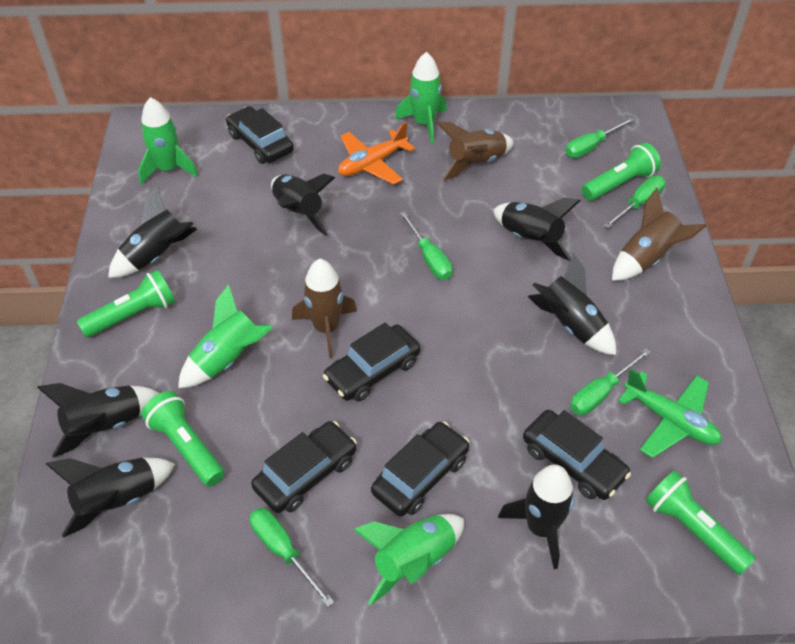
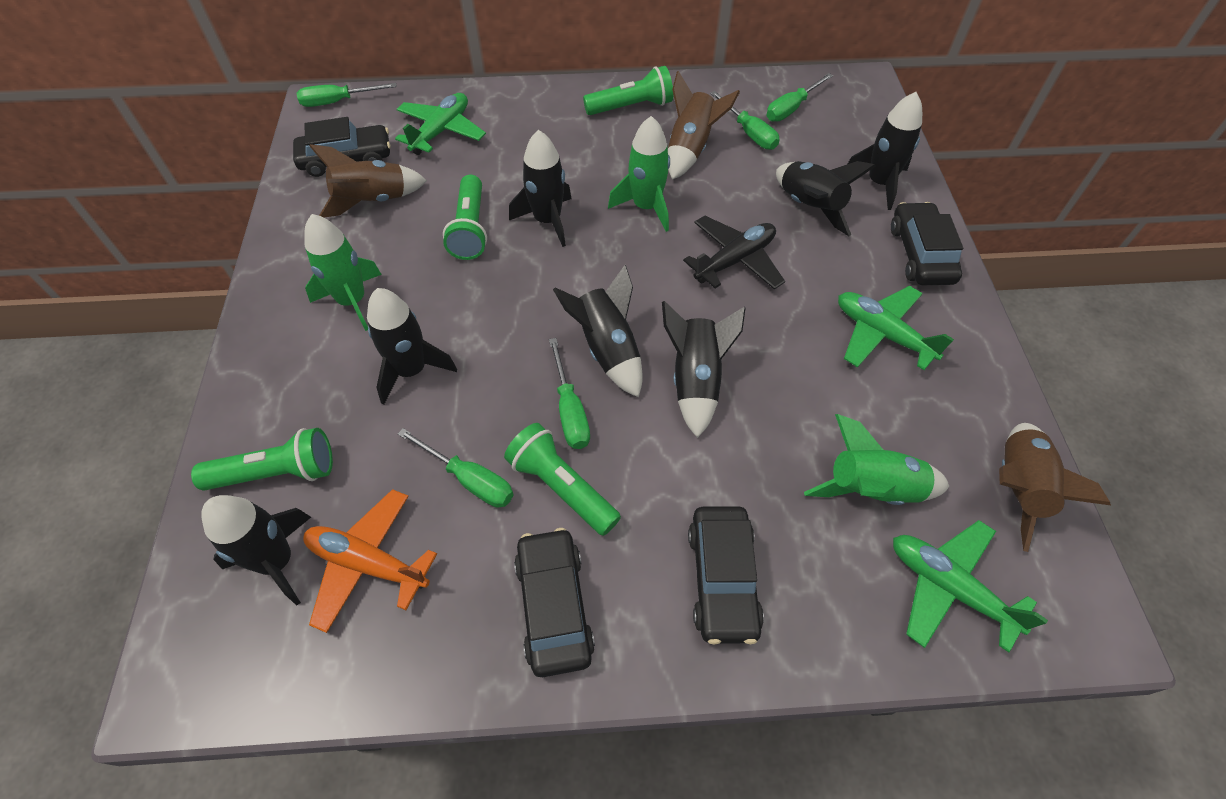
black car: [226,106,294,164] [251,421,357,513] [323,322,421,402] [371,422,469,517] [523,410,631,500] = 5 -> [293,117,391,177] [514,528,595,677] [688,506,764,645] [891,202,963,285] = 4
black plane: none = 0 -> [683,216,785,290] = 1
green plane: [618,368,722,458] = 1 -> [395,93,486,155] [838,286,954,370] [893,520,1048,653] = 3
green rocket: [138,97,198,185] [178,284,273,388] [353,514,464,605] [395,52,447,144] = 4 -> [304,214,382,331] [608,116,670,232] [804,414,950,505] = 3

